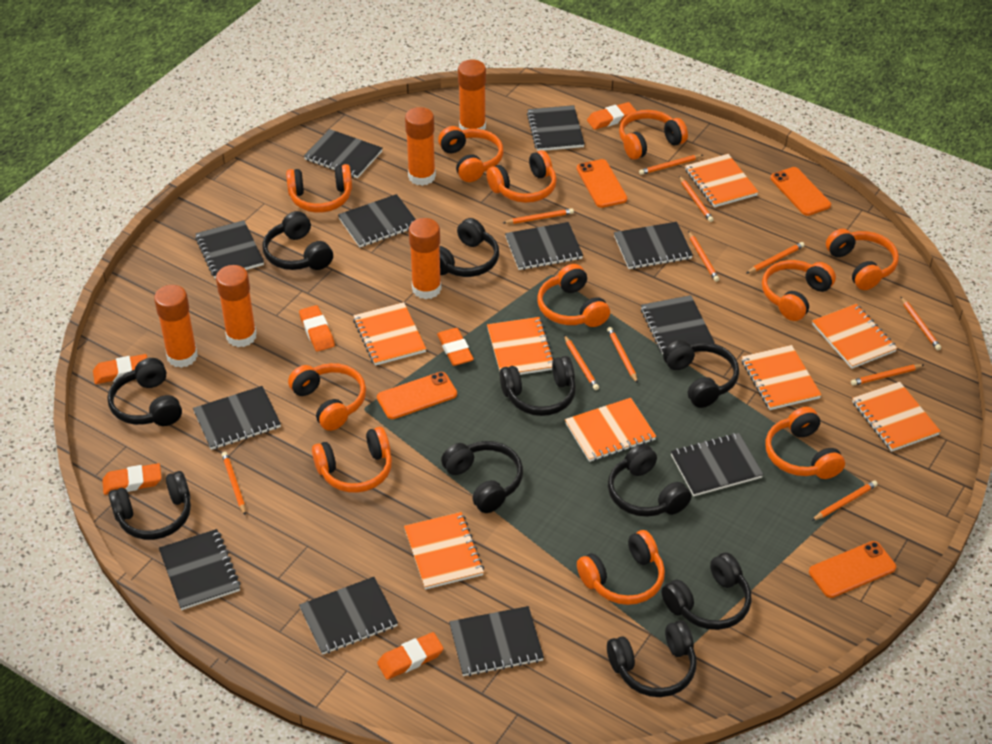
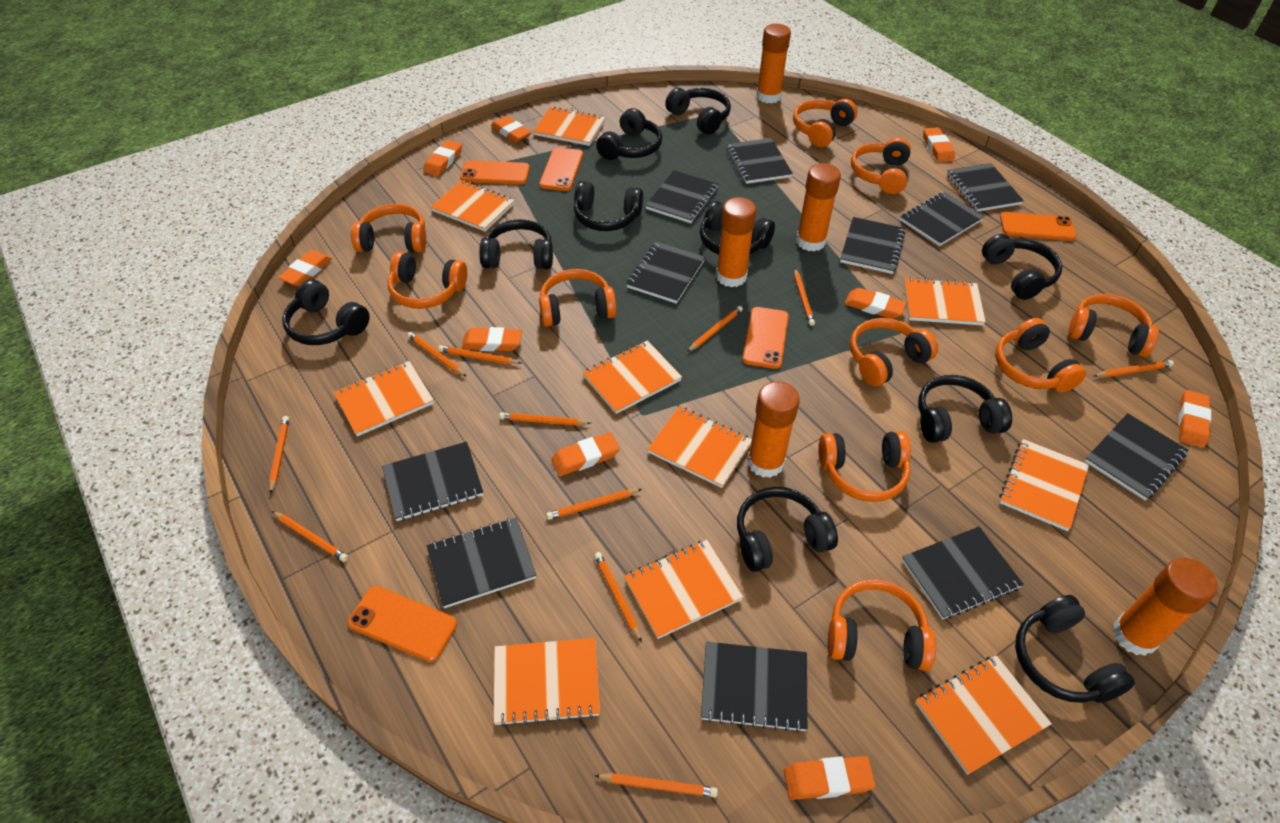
black notebook: [159,529,241,610] [193,386,281,450] [195,220,264,279] [299,577,398,655] [304,129,383,178] [338,194,416,247] [449,606,544,676] [505,222,583,270] [527,105,585,151] [614,222,693,269] [641,295,715,354] [671,433,764,496] = 12 -> [382,442,483,521] [427,518,536,608] [626,241,705,304] [645,170,718,223] [701,642,808,733] [727,138,793,184] [840,217,906,274] [900,192,984,246] [902,527,1024,620] [947,163,1024,212] [1085,413,1188,501] = 11
orange eraser: [93,354,147,384] [102,463,162,495] [299,305,335,352] [377,632,444,680] [437,328,474,366] [587,102,636,130] = 6 -> [278,250,332,286] [423,140,462,176] [462,327,522,351] [491,116,532,142] [551,432,620,476] [784,756,875,800] [844,288,906,319] [923,127,955,162] [1178,390,1211,448] = 9
orange headphones: [286,164,352,213] [288,363,366,431] [312,427,392,493] [438,126,503,182] [486,150,557,203] [537,264,610,327] [577,530,665,605] [619,110,688,160] [762,260,836,321] [765,407,845,479] [826,229,899,290] = 11 -> [351,204,426,252] [388,251,467,309] [539,269,617,327] [793,99,858,147] [818,431,911,502] [827,580,936,671] [850,318,938,386] [851,137,911,194] [995,318,1086,392] [1068,294,1159,357] = 10
orange notebook: [353,302,426,366] [404,512,484,589] [487,317,554,375] [565,398,656,462] [685,154,758,207] [742,345,821,410] [812,304,897,369] [852,382,941,452] = 8 -> [334,361,434,436] [431,180,515,232] [494,638,600,727] [533,107,605,146] [582,340,682,414] [624,540,743,639] [647,406,752,488] [904,277,986,326] [916,655,1052,775] [1000,439,1089,531] = 10
orange phone: [377,372,457,419] [577,159,627,208] [770,167,831,216] [809,541,896,598] = 4 -> [348,586,457,662] [460,160,530,185] [539,148,583,191] [742,307,789,369] [1000,212,1077,241] = 5

